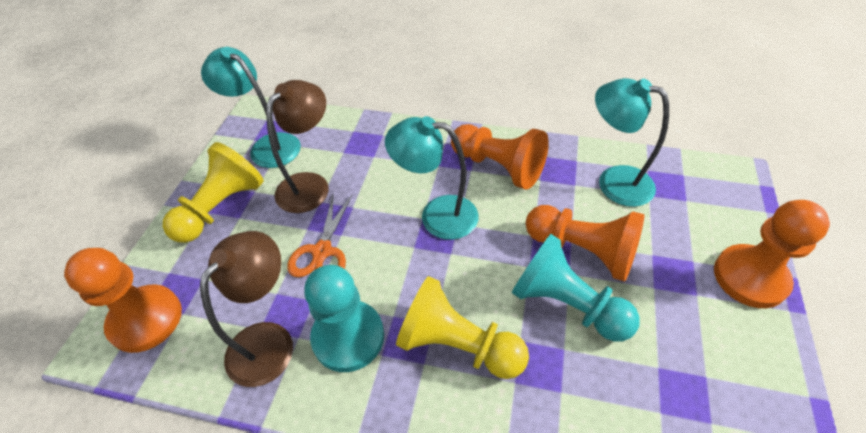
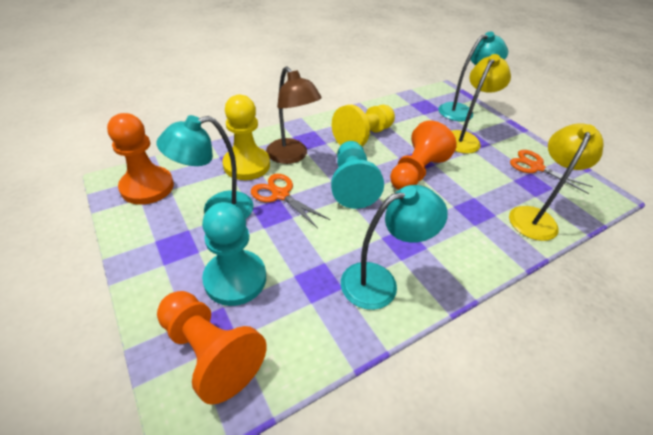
brown lamp: [200,231,293,387] [266,80,329,213] = 2 -> [266,66,321,164] = 1
orange pawn: [64,248,182,353] [451,124,549,190] [526,205,644,282] [714,200,830,308] = 4 -> [107,113,174,205] [157,291,267,405] [390,121,457,190] = 3
orange scissors: [287,195,352,277] = 1 -> [251,174,330,228] [510,150,593,194] = 2
yellow lamp: none = 0 -> [452,54,511,154] [509,123,603,241] = 2

